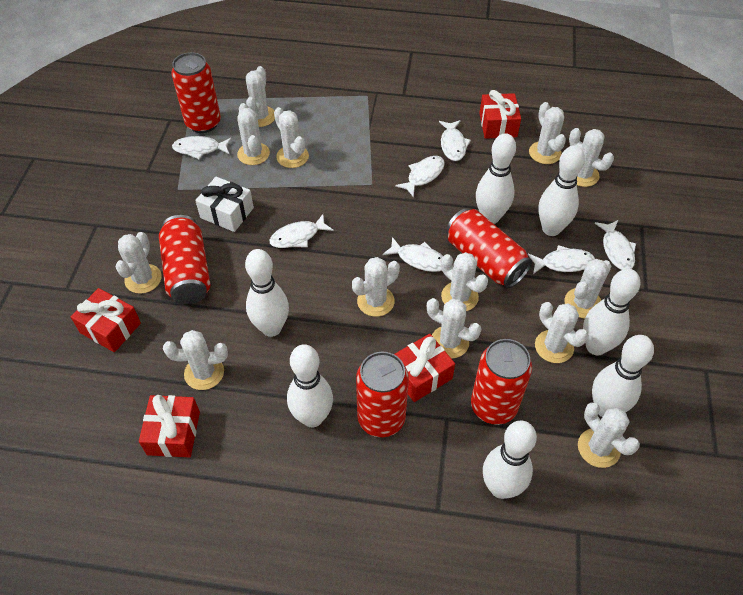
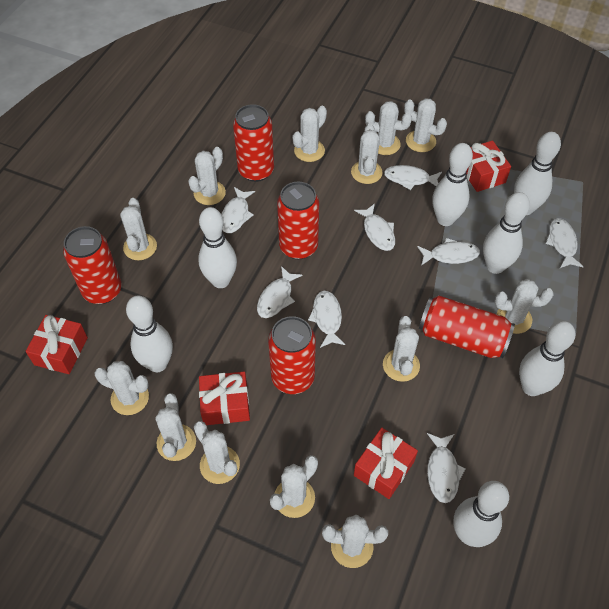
white fish: [172,136,232,159] [269,214,334,248] [382,237,443,272] [395,156,445,198] [439,120,471,161] [528,245,595,274] [595,220,636,270] = 7 -> [221,187,255,233] [257,266,302,318] [308,291,345,348] [354,204,395,251] [384,165,442,190] [417,238,480,266] [427,433,466,503] [545,218,584,268] = 8
white gift: [195,177,254,232] = 1 -> none = 0

